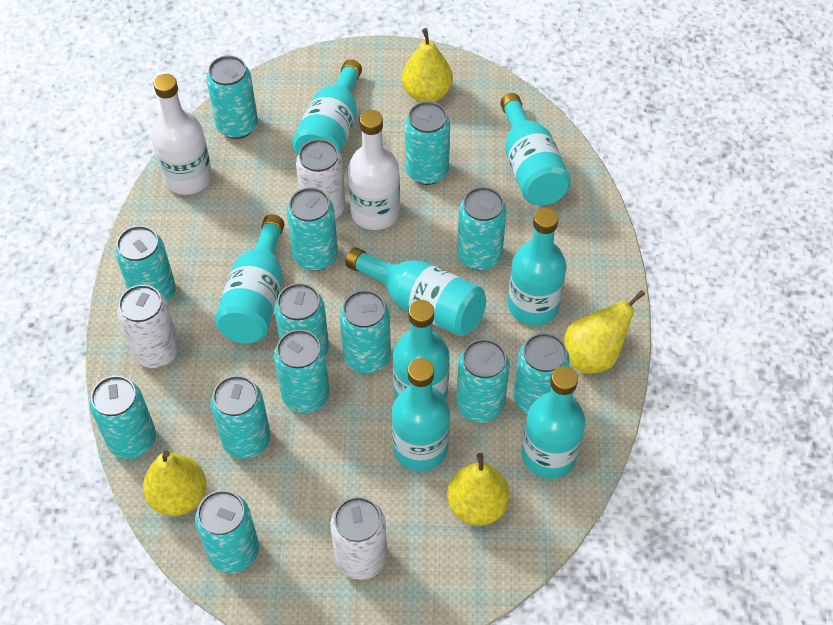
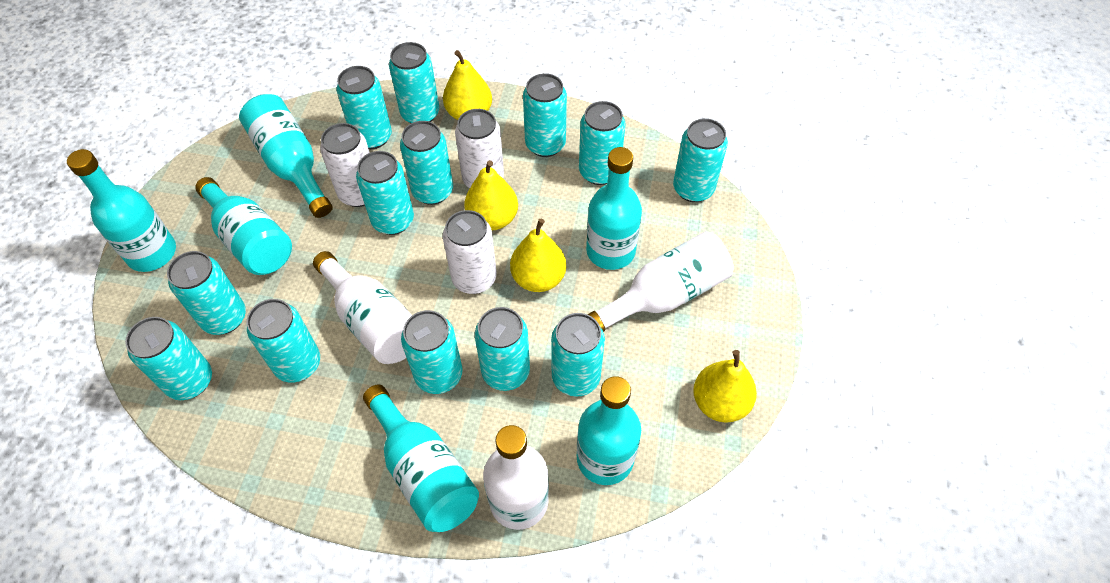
turquoise bottle: [215,214,284,343] [292,59,362,156] [345,248,486,336] [391,358,450,471] [393,300,450,399] [500,93,571,205] [508,208,566,325] [522,366,585,479] = 8 -> [67,149,176,272] [195,177,292,275] [239,94,333,218] [363,385,479,532] [577,376,641,485] [586,147,642,270] = 6
white bottle: [152,74,212,195] [348,110,400,230] = 2 -> [313,251,412,364] [483,425,549,530] [587,231,734,332] = 3

